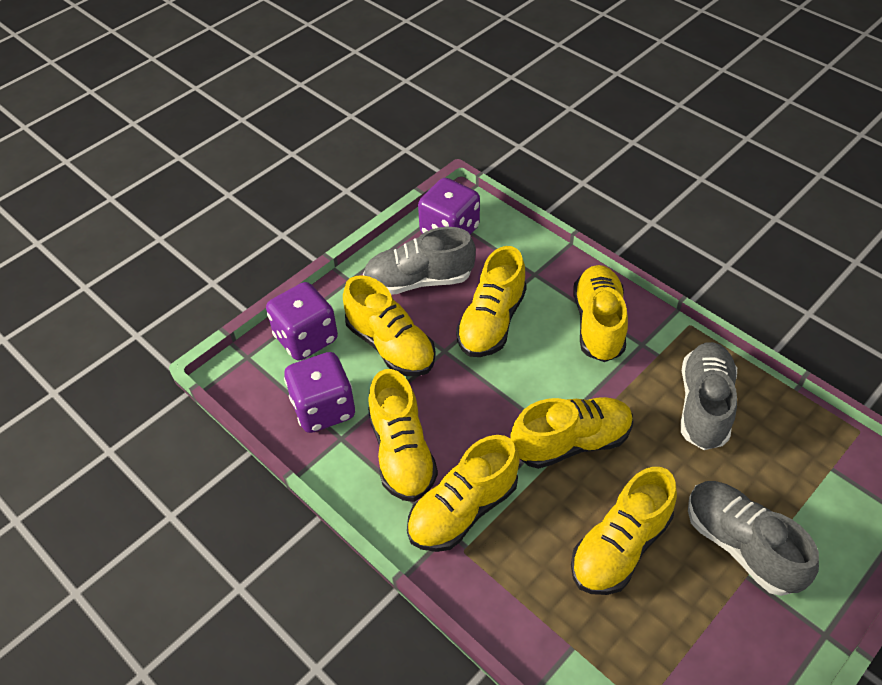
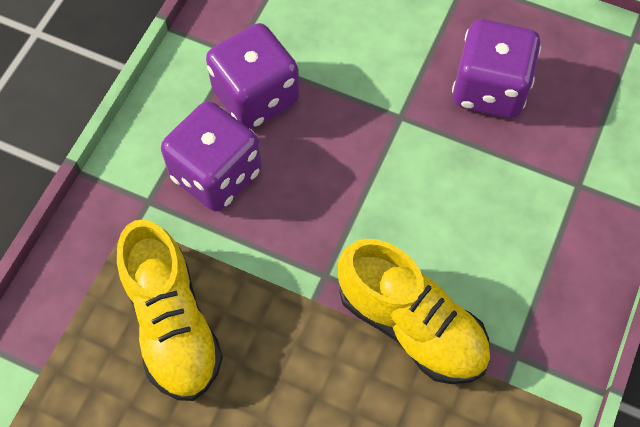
grey shoe: [363,227,476,295] [681,342,737,450] [688,481,819,596] = 3 -> none = 0
yellow shoe: [343,275,436,376] [368,369,438,502] [407,435,519,552] [456,246,527,357] [510,397,633,469] [571,467,677,595] [573,265,628,362] = 7 -> [117,219,223,401] [338,239,490,384] = 2

